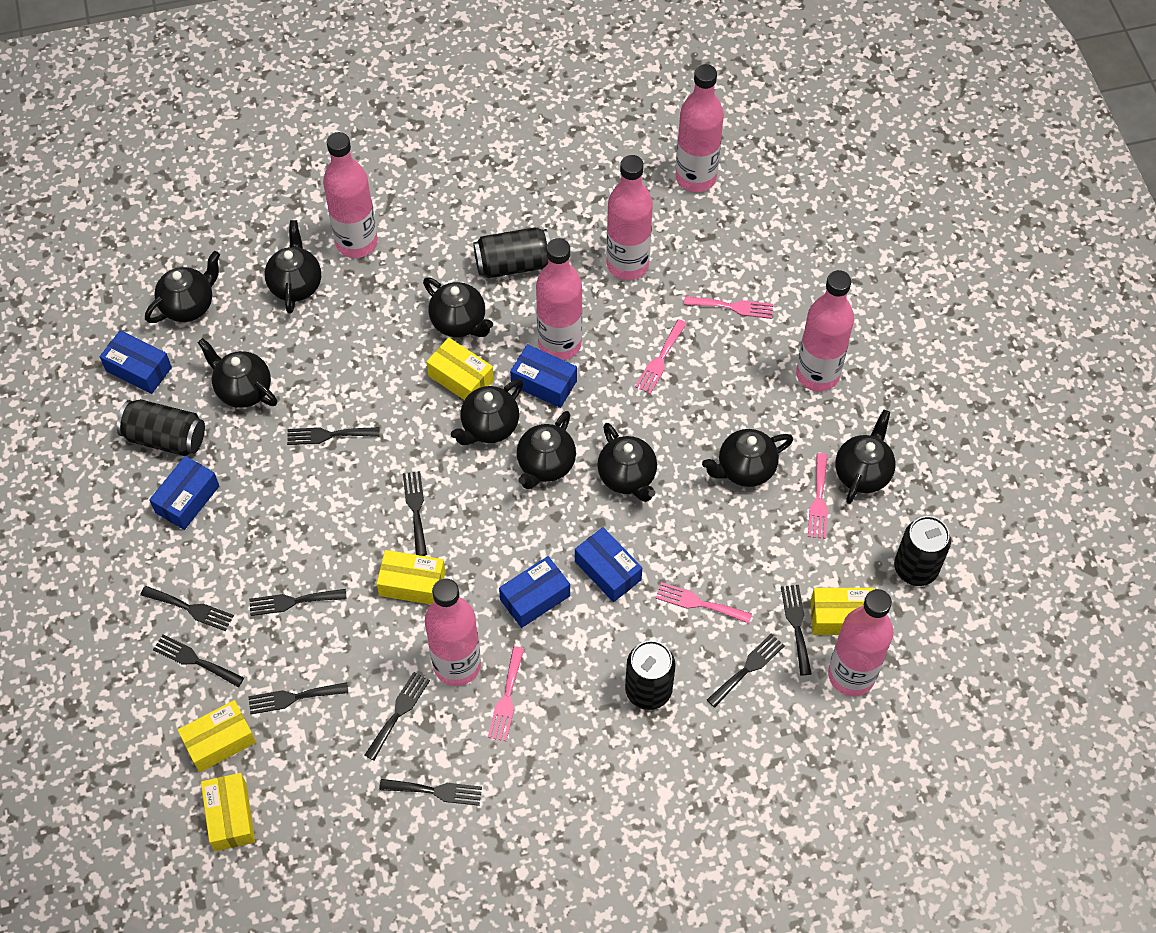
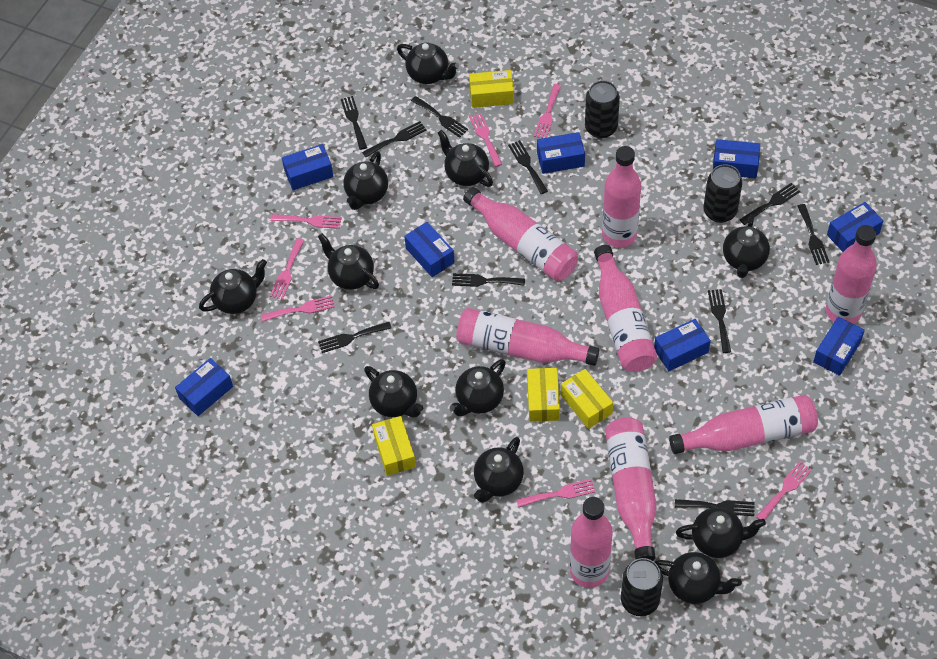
black can: [117,399,205,456] [473,227,550,278] [625,640,676,710] [894,516,951,586] = 4 -> [585,80,620,139] [621,558,663,616] [703,164,742,223] = 3
black teapot: [145,251,220,323] [198,338,277,408] [265,220,321,314] [423,277,493,337] [451,379,524,445] [517,411,576,489] [597,423,657,502] [702,429,793,487] [835,410,896,504] = 9 -> [199,259,267,314] [318,234,379,290] [343,151,388,210] [364,366,423,417] [397,42,459,84] [438,130,493,187] [450,359,506,416] [474,437,524,503] [655,552,742,604] [676,507,766,558] [723,214,770,278] = 11
blue box: [100,330,172,394] [149,456,219,530] [499,556,570,628] [510,344,577,408] [575,527,642,602] = 5 -> [175,358,233,416] [282,144,334,190] [404,222,455,277] [537,132,585,174] [654,319,711,371] [713,139,760,178] [813,317,865,376] [827,202,883,252] = 8
pink bottle: [323,132,378,258] [425,578,481,686] [536,238,582,360] [606,155,653,280] [675,64,724,192] [796,270,854,392] [828,589,893,696] = 7 -> [457,308,599,366] [463,187,578,281] [570,497,613,588] [594,245,657,372] [602,146,641,248] [605,417,657,561] [669,395,818,454] [826,225,877,324] = 8
pink fork: [488,646,524,741] [635,319,687,394] [655,582,752,624] [684,296,773,319] [808,453,828,539] = 5 -> [261,295,335,321] [270,214,342,229] [270,238,304,300] [469,113,502,167] [516,479,595,507] [534,84,561,138] [756,461,812,520] = 7
yellow box: [178,700,256,772] [201,773,255,851] [377,550,445,605] [426,338,494,400] [811,588,875,635] = 5 -> [372,416,416,476] [469,70,514,108] [527,368,560,422] [561,369,613,429] = 4

